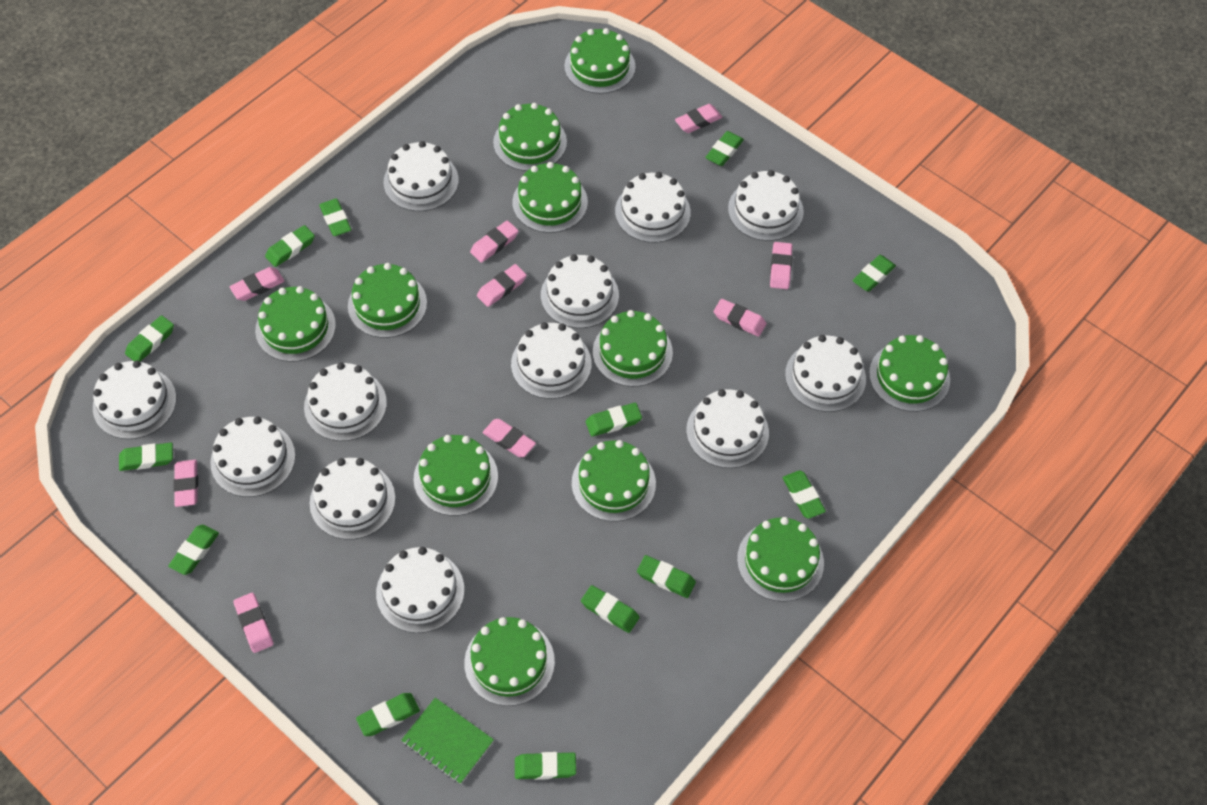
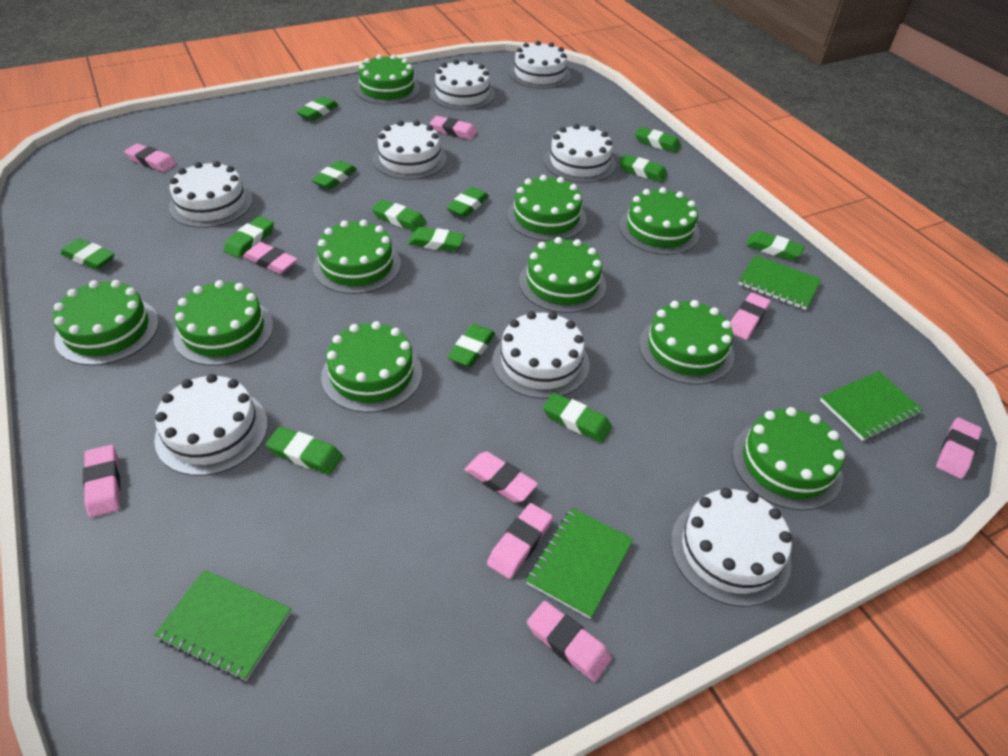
green cake: [255,286,336,362] [348,263,427,338] [413,435,498,516] [464,617,555,706] [493,103,567,171] [512,162,588,233] [564,28,635,94] [572,440,656,522] [593,310,673,387] [737,517,824,602] [869,335,950,412] = 11 -> [53,280,159,366] [173,280,273,366] [313,220,401,294] [321,321,422,413] [355,54,420,105] [507,175,586,241] [519,237,606,313] [619,187,700,255] [639,300,734,385] [732,407,845,511] = 10
green notebook: [401,698,494,784] = 1 -> [154,570,291,681] [526,508,634,619] [738,255,821,310] [820,371,923,441] = 4
white cake: [93,360,176,439] [210,417,295,497] [304,362,387,441] [310,458,395,539] [376,547,464,633] [384,141,459,211] [511,322,592,399] [541,254,619,328] [615,172,691,243] [686,389,769,468] [728,170,804,241] [785,335,866,412] = 12 -> [154,374,268,476] [169,161,253,228] [373,120,447,180] [430,60,495,110] [493,311,590,399] [509,41,571,89] [544,124,616,183] [671,488,792,607] = 8

